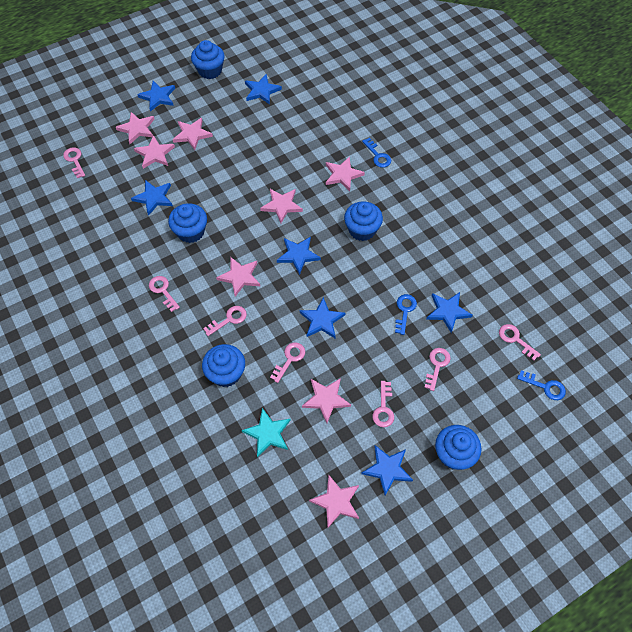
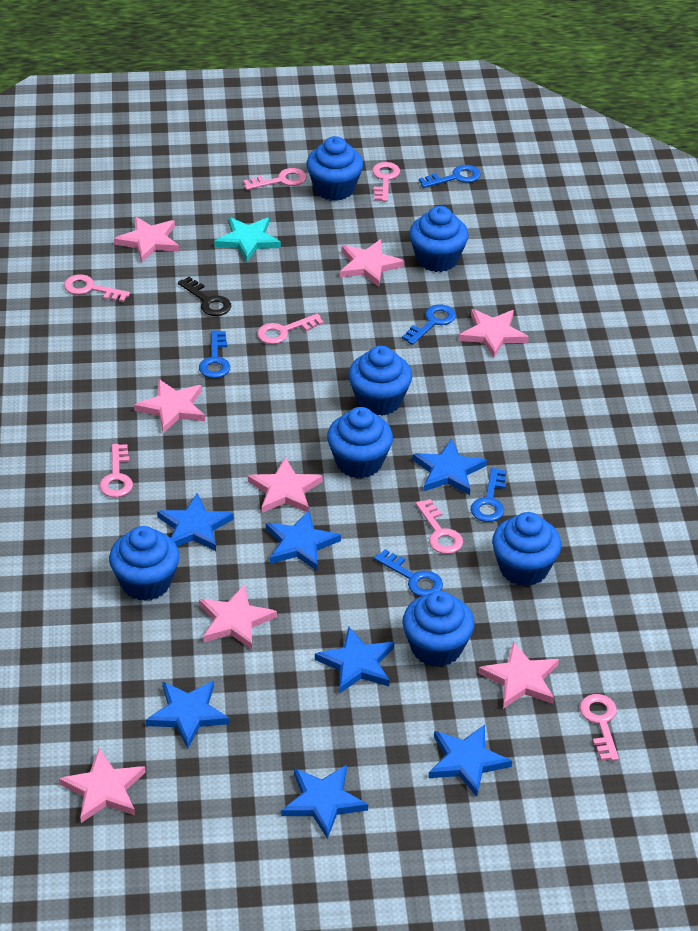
black key: none = 0 -> [178,277,231,316] = 1
blue cupcake: [168,203,207,243] [191,40,225,79] [202,344,245,387] [344,201,383,241] [435,425,482,470] = 5 -> [109,526,180,601] [306,136,363,201] [327,407,393,479] [348,346,412,416] [402,591,475,667] [409,206,469,272] [492,512,562,586] = 7
blue key: [362,138,391,168] [395,294,417,335] [517,370,566,400] = 3 -> [199,330,230,378] [374,549,443,597] [402,304,456,345] [419,165,481,188] [470,468,506,522] = 5

